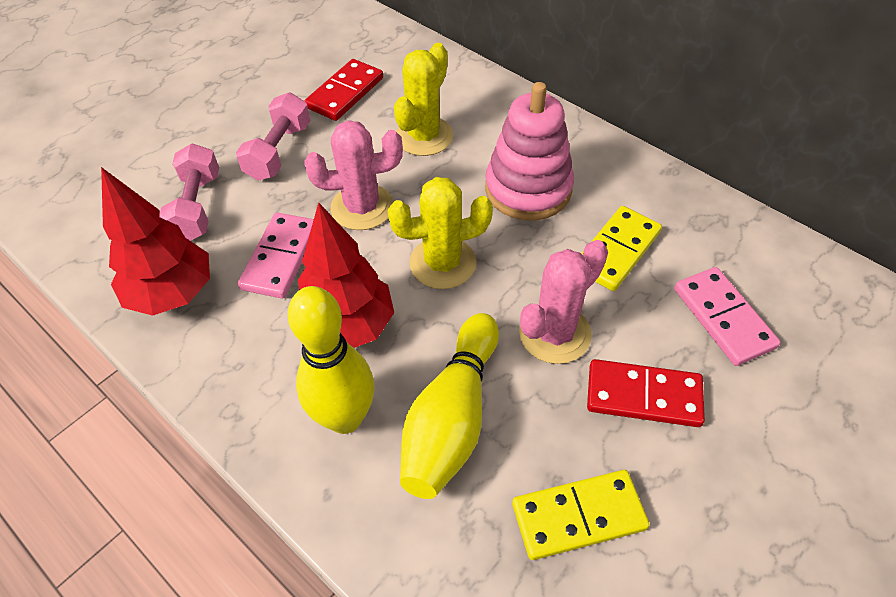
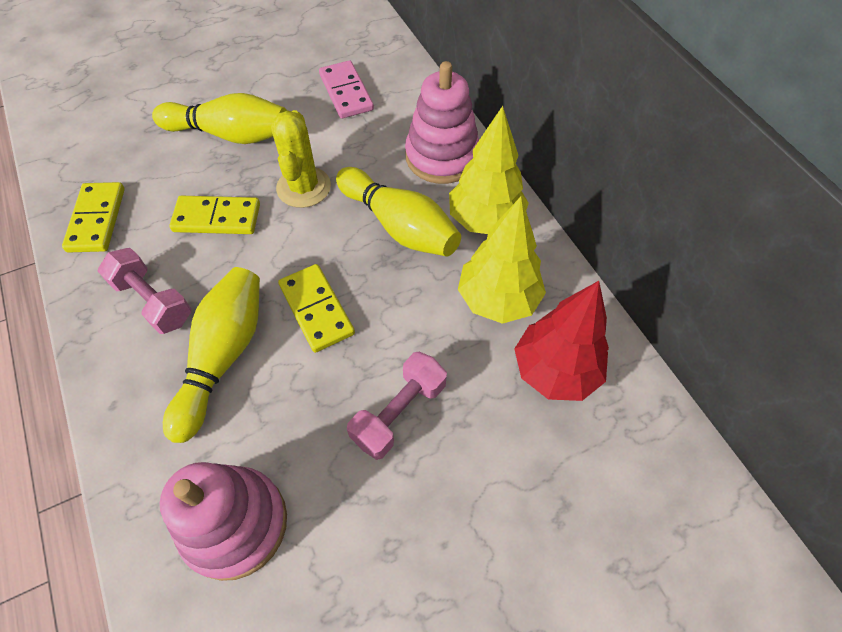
pink cactus: [304,120,403,230] [519,240,608,364] = 2 -> none = 0
pink domino: [238,212,314,298] [674,267,781,366] = 2 -> [319,60,374,119] = 1
pink stacking toy: [485,82,574,221] = 1 -> [160,462,287,581] [405,61,479,184] = 2
red domino: [305,59,383,121] [587,359,705,427] = 2 -> none = 0
red tree: [101,167,210,316] [298,202,394,348] = 2 -> [514,281,609,401] = 1
yellow bowling pin: [288,286,374,434] [400,313,499,499] = 2 -> [152,93,287,144] [163,267,260,443] [336,167,461,257] = 3
yellow cactus: [388,177,493,289] [394,43,453,156] = 2 -> [271,110,331,208] = 1
yellow domino: [512,470,650,560] [581,206,662,291] = 2 -> [62,182,125,253] [169,196,260,234] [278,264,355,353] = 3
yellow tree: none = 0 -> [449,106,529,234] [458,197,546,324] = 2

